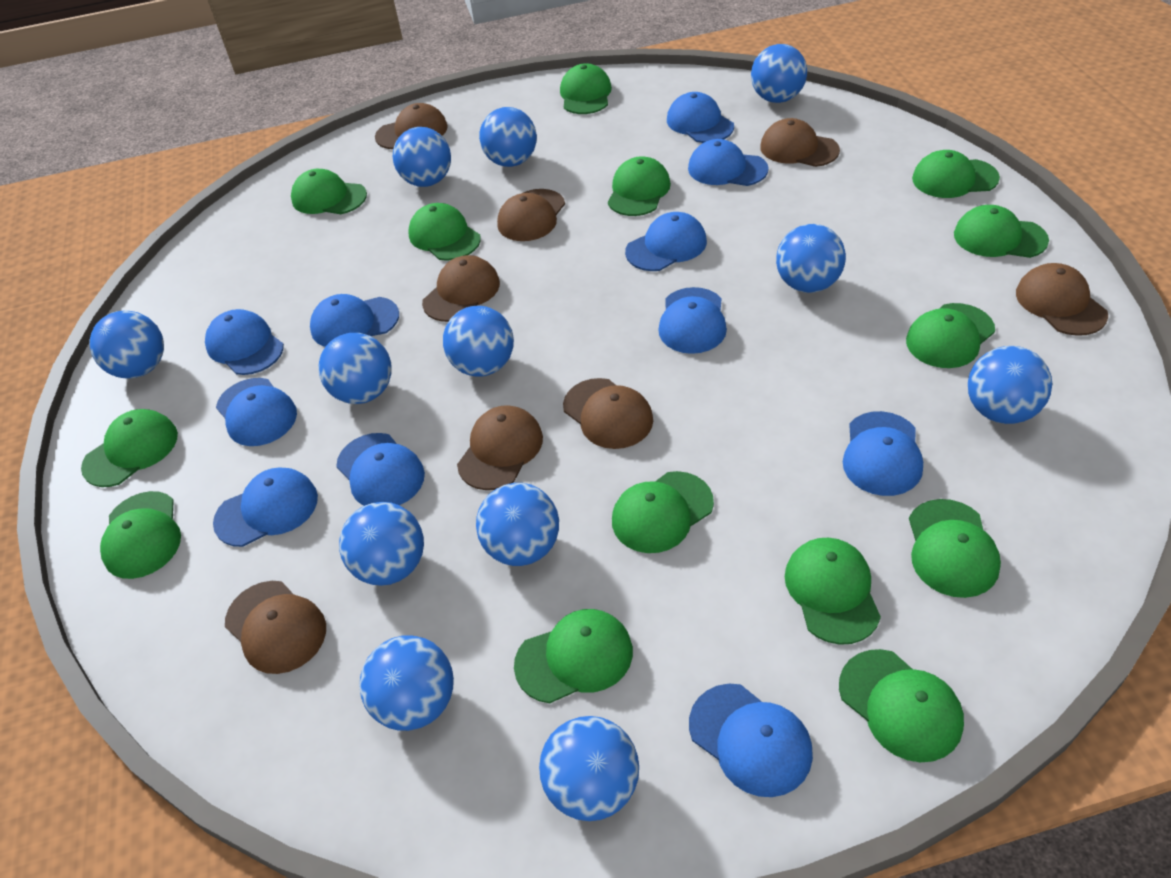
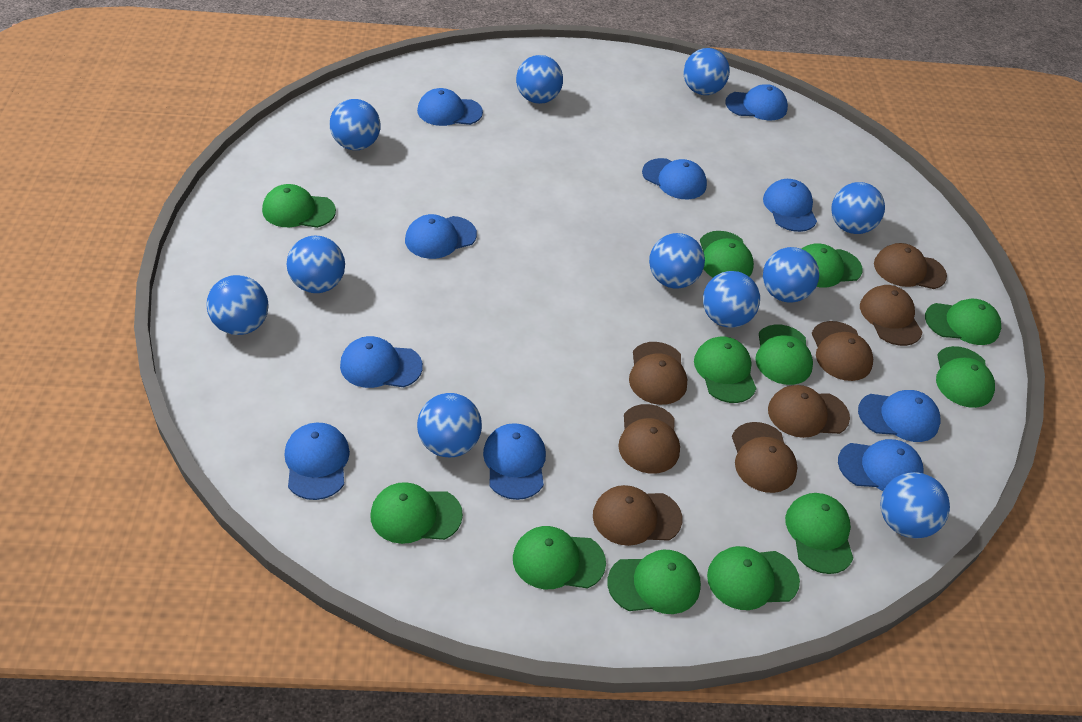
blue ball: [89,310,164,379] [318,333,392,404] [339,502,424,586] [359,636,454,731] [393,127,451,187] [443,306,514,377] [476,483,559,566] [479,107,537,167] [539,716,639,821] [751,44,807,103] [776,224,846,293] [968,346,1052,424] = 12 -> [206,275,269,335] [287,236,345,293] [330,99,380,150] [417,393,482,457] [516,55,563,104] [649,233,705,289] [684,48,730,95] [703,271,760,328] [763,247,819,303] [831,182,885,234] [880,472,950,539] = 11
blue cap: [205,309,284,375] [213,468,318,547] [216,378,297,446] [310,294,399,347] [336,433,425,506] [625,212,707,271] [658,287,727,354] [667,92,734,143] [688,139,769,186] [689,684,813,797] [843,411,923,496] = 11 -> [285,423,350,500] [340,336,423,388] [405,214,477,259] [417,88,483,126] [483,423,546,500] [642,158,707,199] [725,84,788,120] [763,179,817,232] [838,439,924,491] [858,390,941,442] = 10
green cap: [81,409,178,487] [100,491,181,579] [291,169,367,214] [408,203,481,261] [514,609,633,703] [560,63,612,114] [608,156,671,216] [612,471,714,553] [785,538,881,645] [839,649,964,762] [906,303,995,368] [909,499,1001,598] [912,150,1000,198] [954,205,1049,258] = 14 -> [262,184,336,228] [370,482,463,544] [513,526,606,589] [607,550,701,614] [694,336,757,403] [700,231,754,277] [707,546,800,610] [755,325,813,385] [785,493,853,574] [802,243,863,287] [925,299,1001,345] [936,346,995,408] = 12

